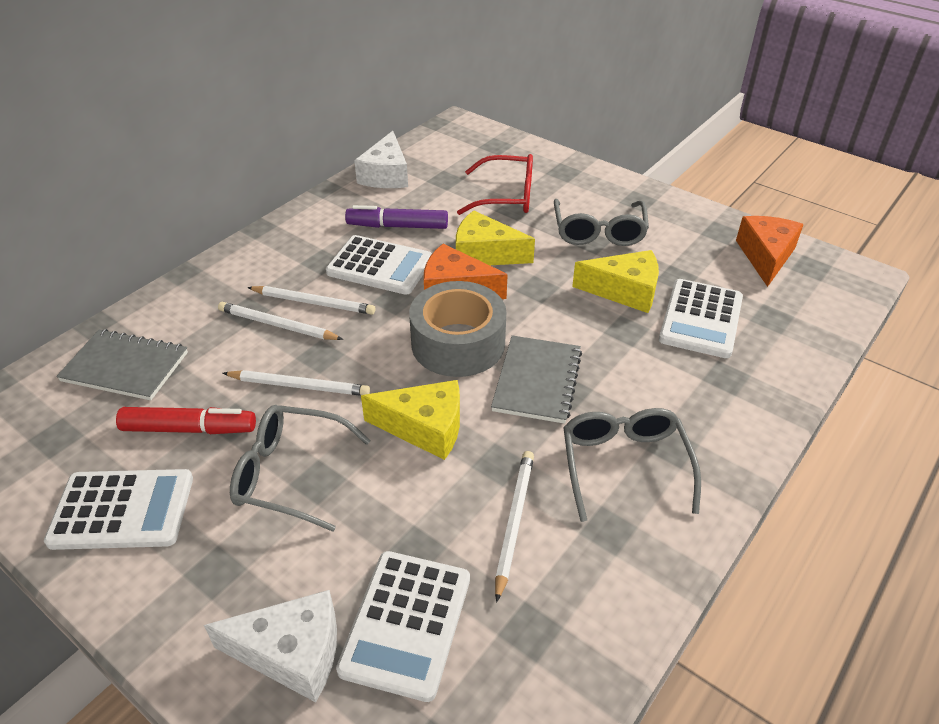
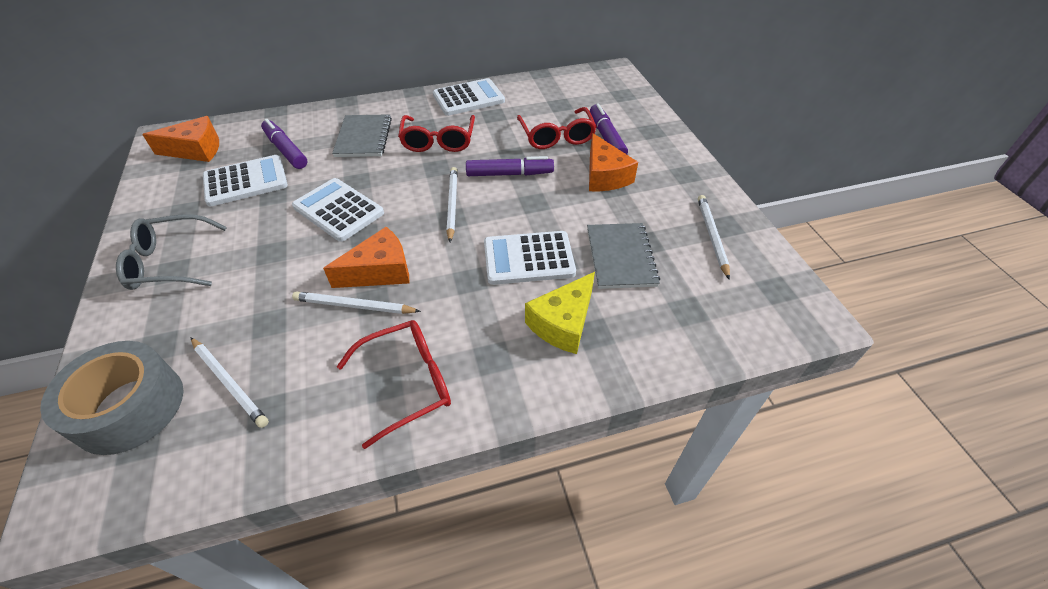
grey glasses: [230,405,371,532] [554,199,649,246] [563,408,701,522] = 3 -> [116,214,227,290] = 1
orange cheese: [424,244,508,299] [736,216,804,287] = 2 -> [142,116,219,162] [323,227,409,288] [589,133,638,191] = 3
purple marker: [345,205,448,229] = 1 -> [261,119,307,169] [466,156,554,176] [590,103,628,154] = 3
red glasses: [457,154,533,215] = 1 -> [337,320,451,449] [398,115,475,152] [517,107,597,149] = 3
red marker: [116,407,256,434] = 1 -> none = 0
white cheese: [204,590,337,702] [354,131,408,188] = 2 -> none = 0
yellow cheese: [361,380,460,460] [456,211,535,265] [572,250,659,313] = 3 -> [525,272,595,354] = 1

